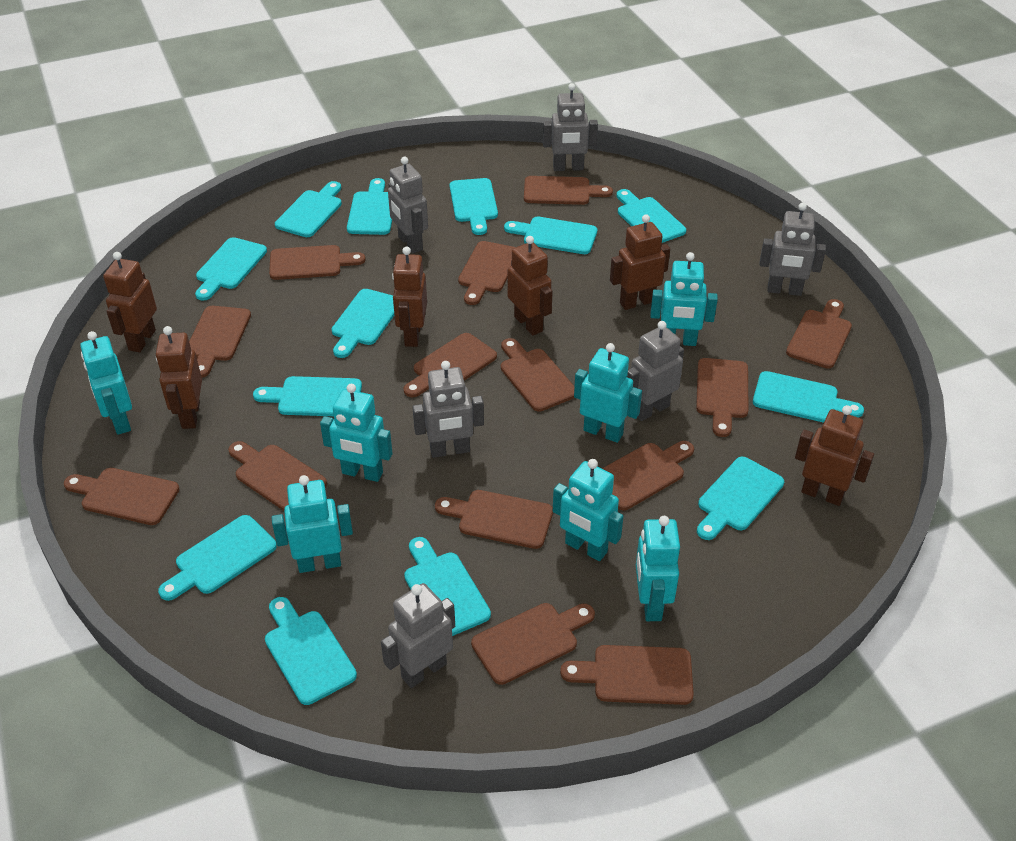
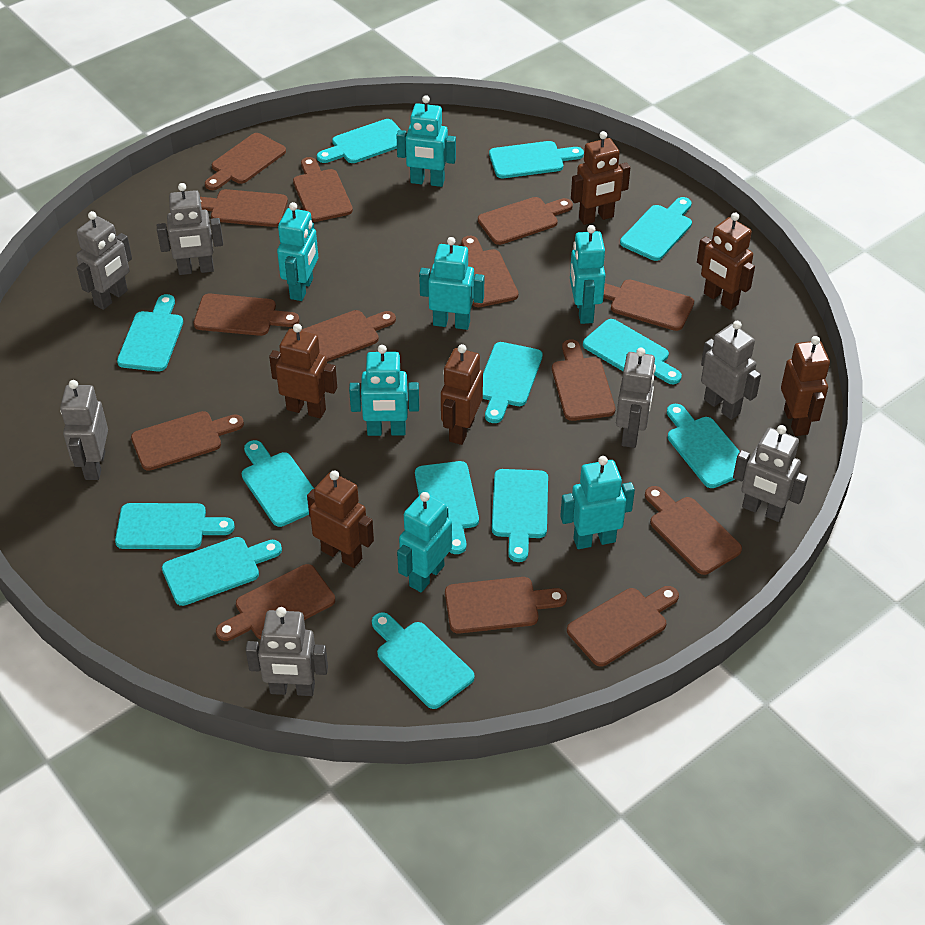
grey robot: [381,583,455,688] [388,157,428,253] [413,361,484,458] [543,83,598,171] [627,321,684,421] [759,203,826,296] = 6 -> [60,380,108,480] [76,211,132,310] [157,183,223,275] [246,607,328,696] [616,348,656,448] [701,321,761,420] [733,425,808,522] = 7

